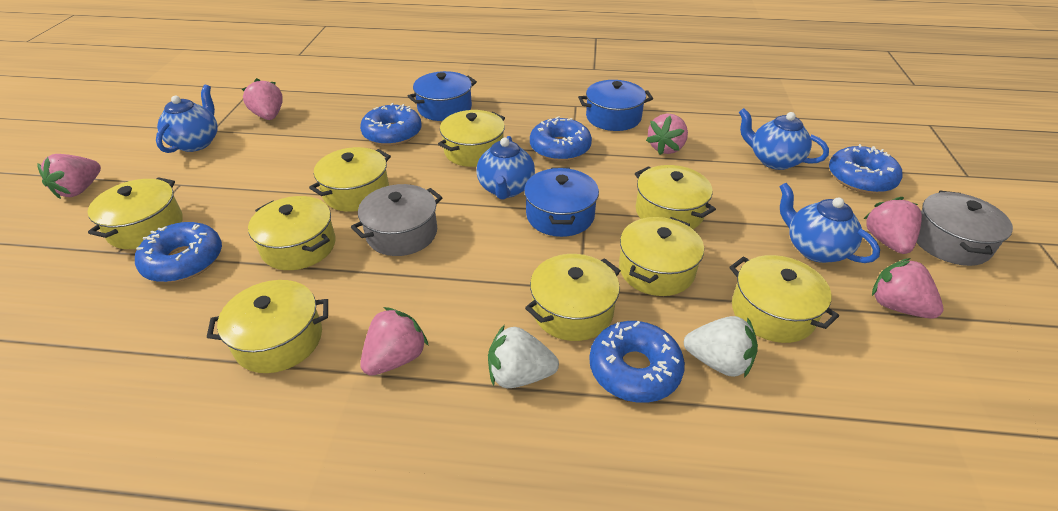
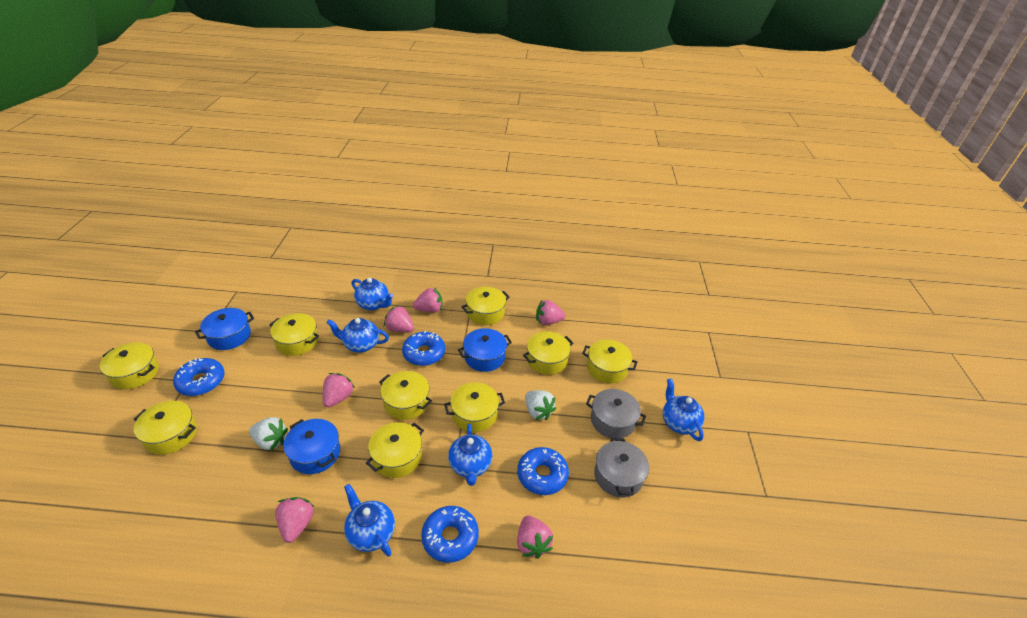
blue donut: [135,222,222,282] [360,103,422,146] [530,116,592,161] [589,321,685,403] [829,144,902,194] = 5 -> [173,358,225,396] [402,331,445,366] [421,506,479,563] [517,447,569,495] = 4
blue teapot: [156,85,218,153] [477,136,535,199] [739,108,829,170] [779,183,880,263] = 4 -> [327,318,389,352] [344,484,395,557] [352,278,393,310] [448,423,492,486] [663,379,704,441] = 5

